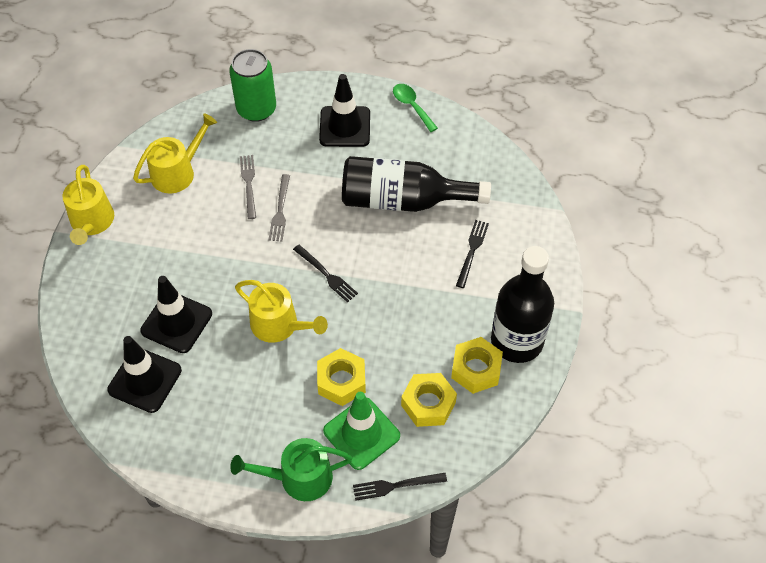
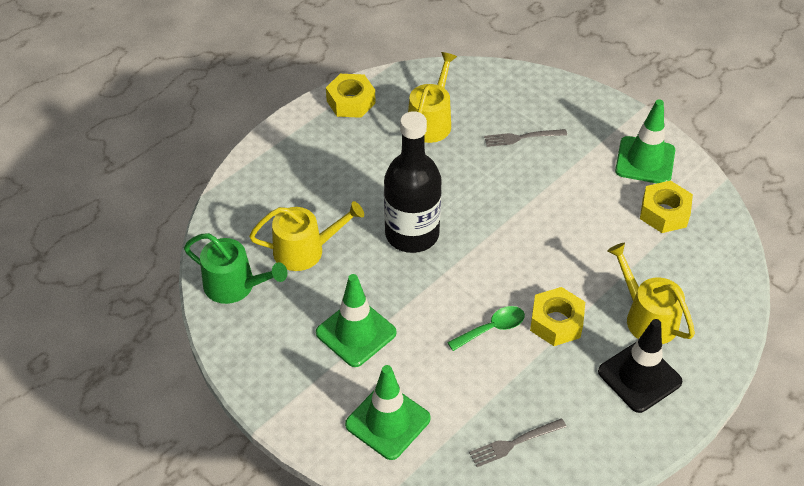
black bottle: [342,156,491,212] [491,246,554,363] = 2 -> [384,111,442,253] = 1
black fork: [293,244,358,302] [353,473,447,501] [456,220,489,288] = 3 -> none = 0
black traffic cone: [107,336,182,413] [140,276,212,353] [319,74,370,147] = 3 -> [598,319,682,413] = 1
green can: [229,49,276,122] = 1 -> none = 0
green traffic cone: [323,392,400,470] = 1 -> [316,274,397,367] [345,365,431,460] [615,100,675,183] = 3

